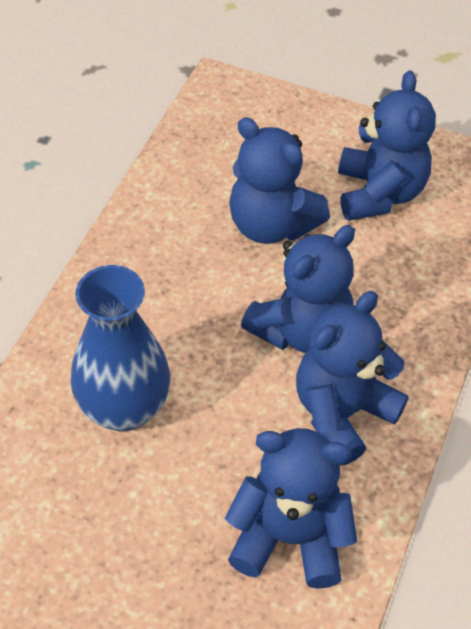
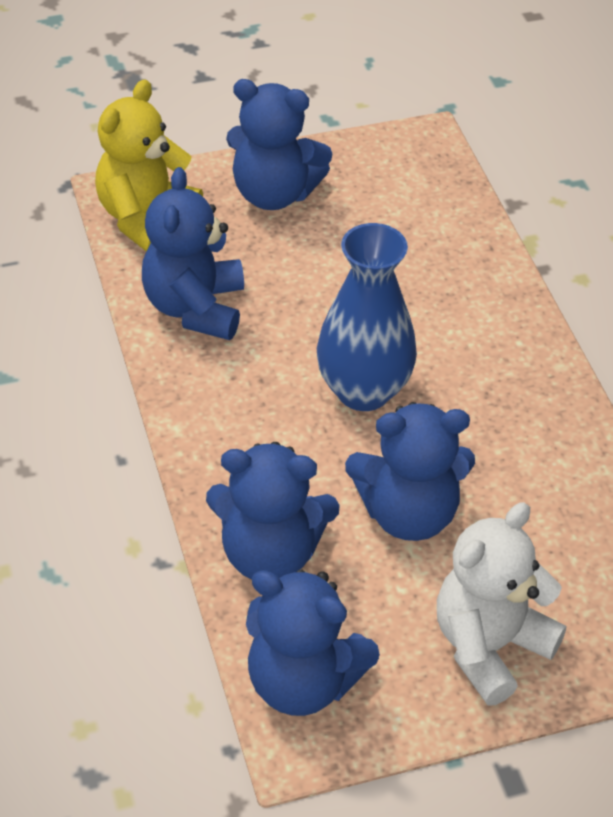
white teddy bear: none = 0 -> [437,502,566,705] = 1
yellow teddy bear: none = 0 -> [95,80,203,251] = 1

